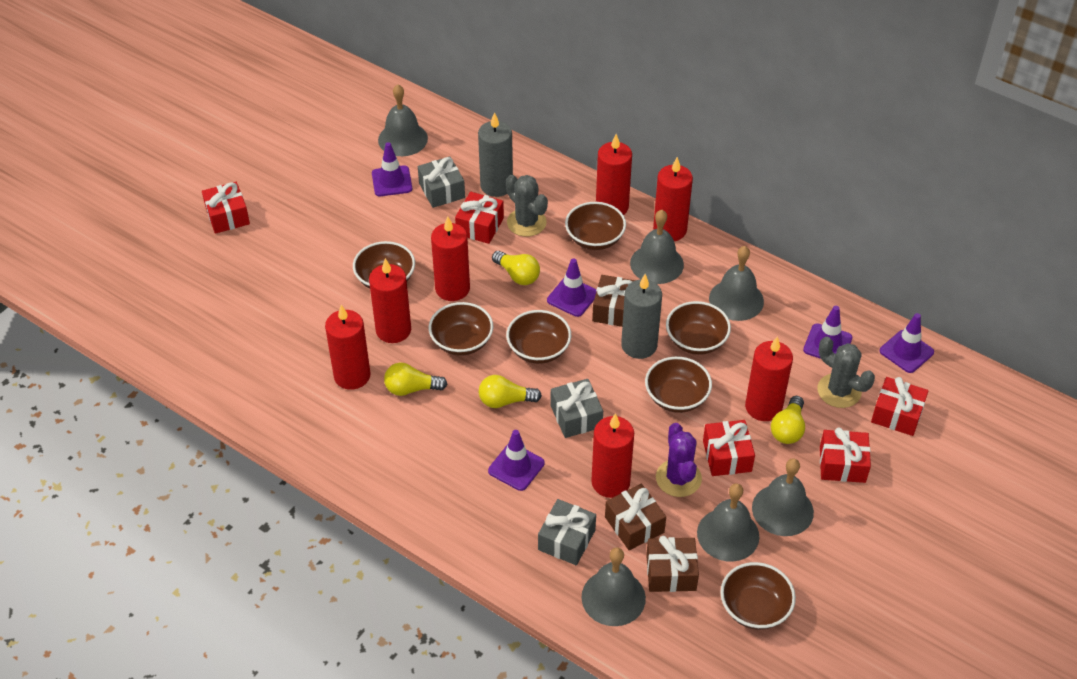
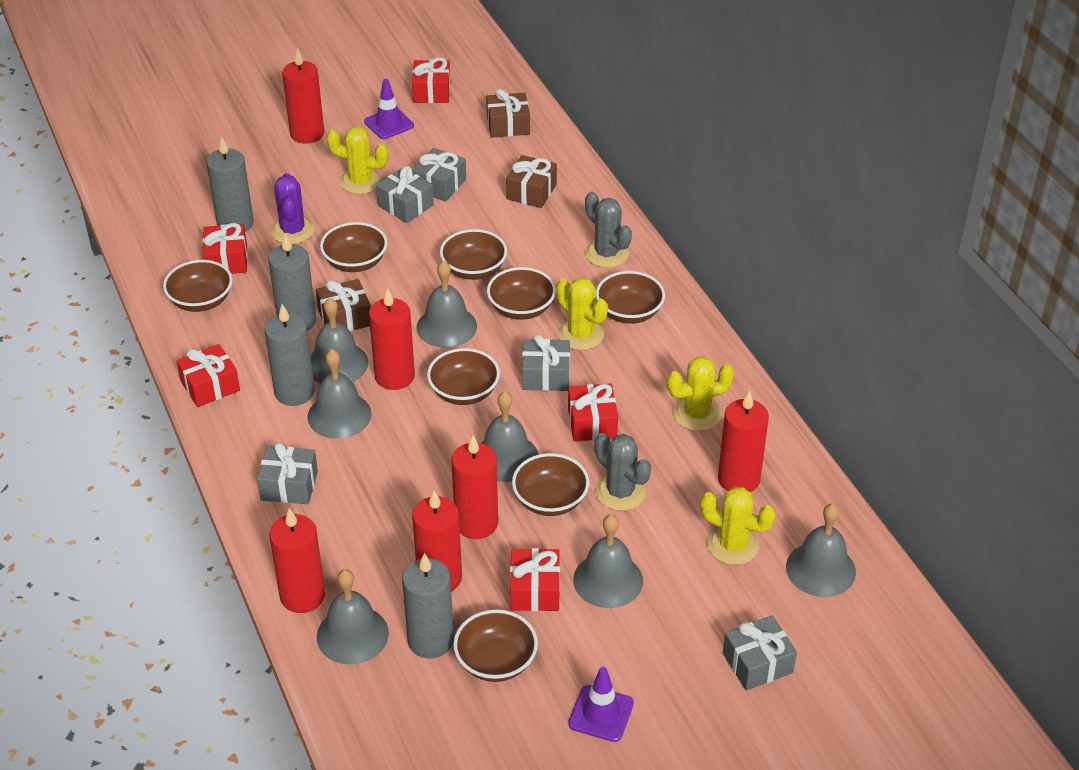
brown bowl: [353,241,415,289] [429,302,493,356] [506,310,571,364] [565,202,626,250] [645,357,712,413] [666,301,731,355] [720,562,796,630] = 7 -> [163,260,233,312] [320,222,387,272] [427,348,500,405] [440,229,507,280] [453,609,538,682] [487,267,556,320] [512,453,589,516] [596,271,665,324] = 8
grey bell: [378,84,428,156] [581,547,646,626] [630,210,684,284] [697,483,759,562] [709,246,764,321] [752,458,814,536] = 6 -> [307,349,372,439] [310,298,368,383] [317,569,389,664] [417,261,477,348] [481,391,538,482] [573,514,643,608] [786,503,856,597] = 7
grey candle: [478,112,513,197] [621,274,662,359] = 2 -> [207,136,254,232] [265,304,315,406] [268,233,316,331] [402,553,454,659] = 4
grey gift: [418,156,465,208] [538,499,596,565] [550,379,603,438] = 3 -> [257,442,318,504] [376,166,434,223] [412,148,466,202] [522,334,570,391] [723,615,797,690] = 5
purple traffic cone: [372,142,412,196] [488,430,545,491] [547,258,596,317] [803,306,852,359] [880,313,934,373] = 5 -> [364,79,414,139] [568,667,634,742] = 2
red candle: [325,305,370,390] [369,258,411,343] [431,217,470,301] [591,413,634,498] [596,134,632,215] [653,157,693,241] [745,336,793,421] = 7 -> [269,508,325,613] [282,48,324,144] [369,288,415,390] [412,490,462,592] [451,435,498,539] [718,391,769,492] = 6
yellow cactus: none = 0 -> [326,127,388,194] [556,278,608,350] [667,357,734,431] [700,487,776,565] = 4
yellow light bulb: [384,362,447,396] [479,375,542,408] [492,251,540,285] [771,396,805,444] = 4 -> none = 0

